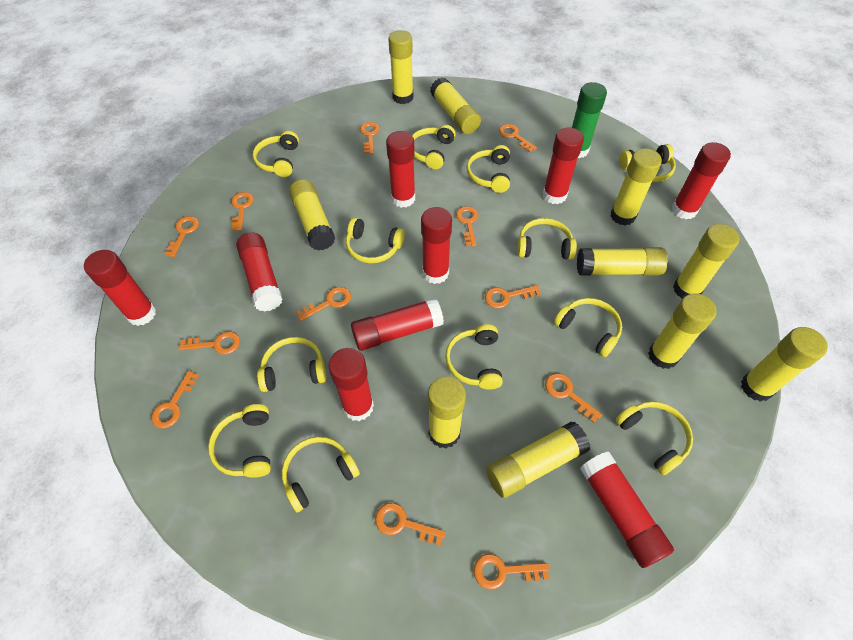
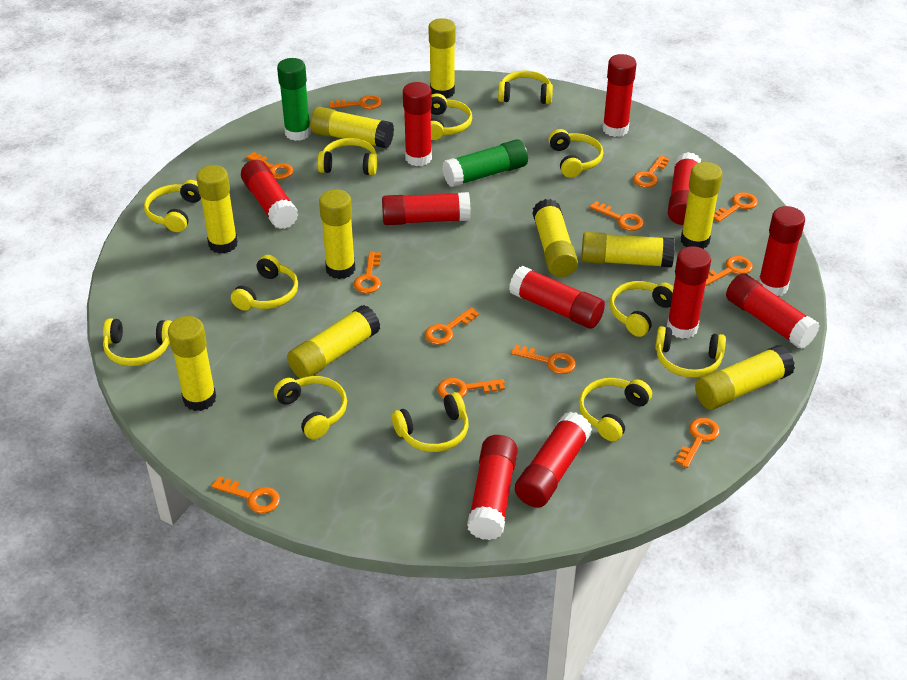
green glue stick: [572,82,607,158] = 1 -> [277,58,311,141] [442,139,528,187] = 2
red glue stick: [84,250,156,326] [236,232,283,312] [328,348,374,421] [351,297,444,351] [386,131,415,208] [421,207,452,284] [543,127,584,204] [580,452,674,568] [672,142,731,219] = 9 -> [241,160,299,229] [382,192,471,225] [403,82,432,166] [467,435,518,540] [509,266,605,329] [515,412,592,508] [603,54,637,137] [667,246,711,339] [668,152,701,225] [726,274,819,349] [758,206,805,296] = 11

